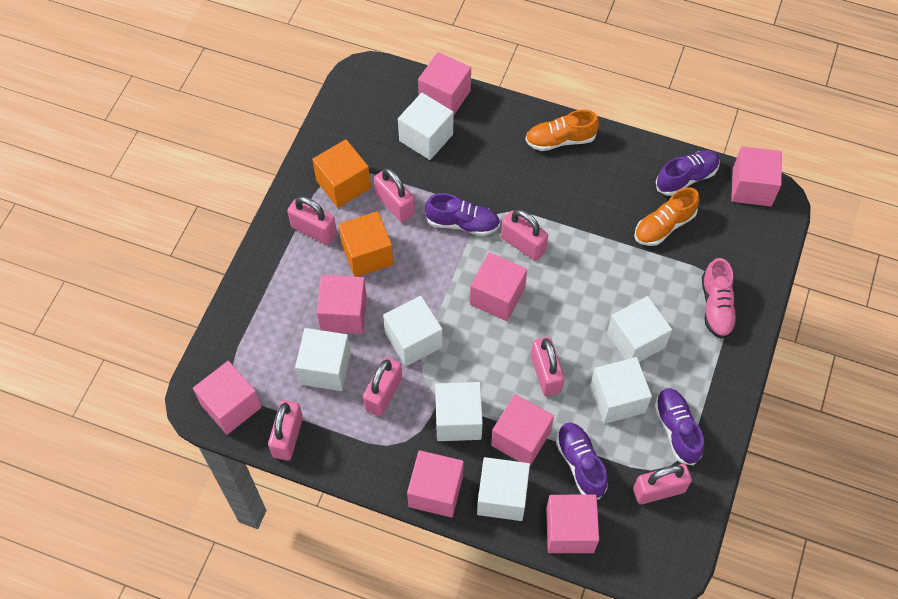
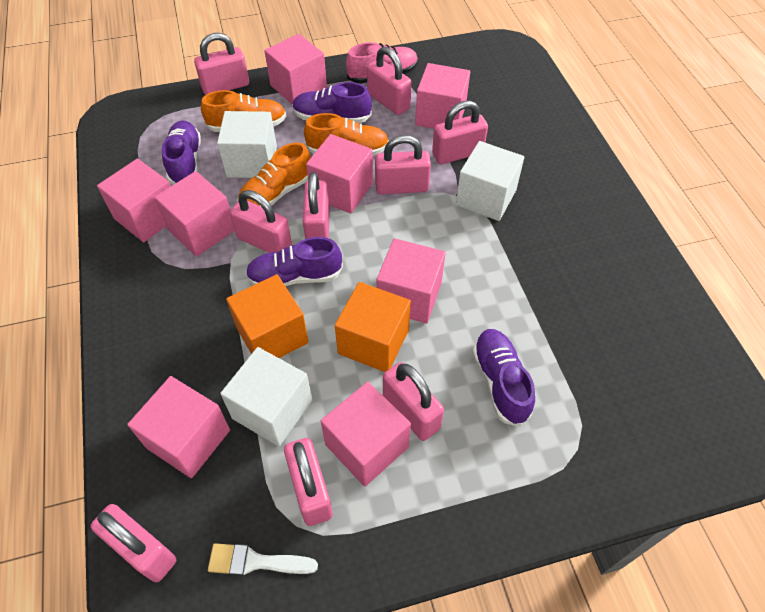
orange shoe: [525,110,599,151] [634,187,700,246] = 2 -> [201,90,286,132] [237,142,311,206] [304,113,389,156] = 3
pink padlock: [268,400,303,461] [287,196,337,245] [363,357,402,416] [374,168,415,222] [501,209,548,261] [531,337,564,396] [633,464,692,504] = 7 -> [91,504,176,582] [194,33,249,95] [230,190,292,253] [284,438,333,526] [303,172,330,239] [367,47,412,115] [375,135,431,194] [383,362,444,441] [432,101,488,164] = 9
white brush: none = 0 -> [208,543,318,576] = 1
white cube: [295,328,351,391] [383,296,443,366] [398,93,453,160] [435,382,483,441] [477,457,530,521] [590,357,652,424] [607,296,672,362] = 7 -> [217,111,277,178] [220,347,312,446] [456,141,524,221] = 3

